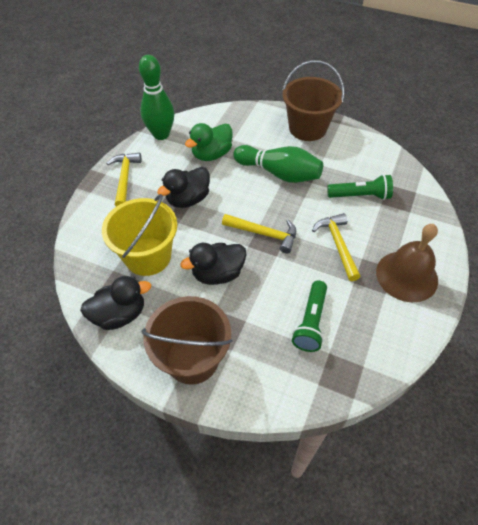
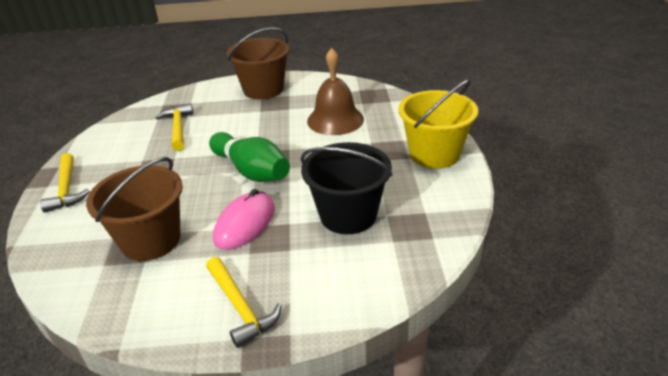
black bucket: none = 0 -> [300,142,392,234] = 1
black duck: [80,276,151,330] [157,167,210,208] [180,243,247,285] = 3 -> none = 0
green bowling pin: [139,55,174,140] [233,145,323,183] = 2 -> [209,132,290,182] = 1
green duck: [185,123,233,161] = 1 -> none = 0
green flashlight: [292,281,327,352] [327,174,393,200] = 2 -> none = 0
pink mouse: none = 0 -> [213,189,275,250] = 1

